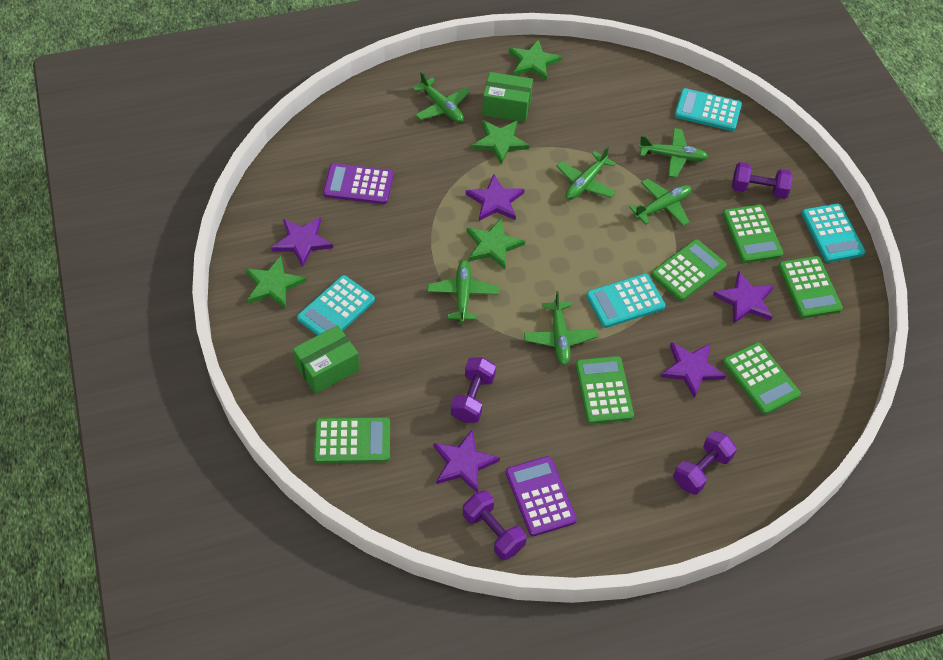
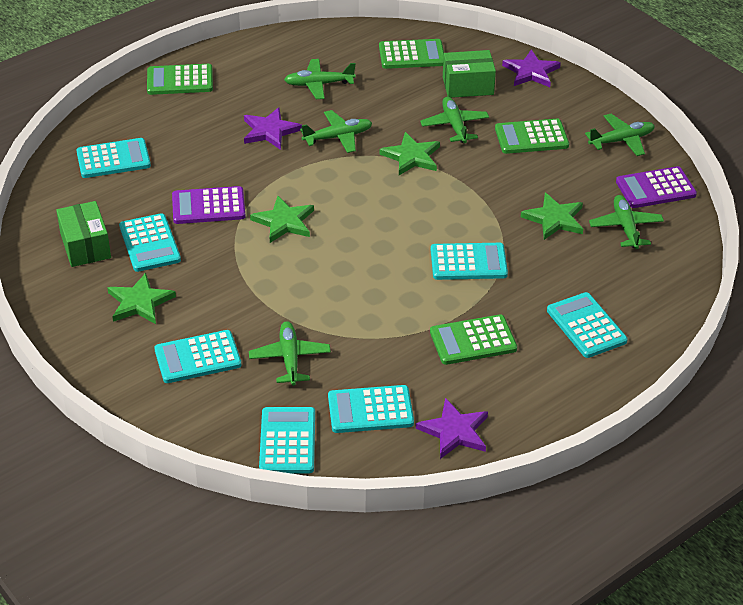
green calculator: [314,417,390,463] [576,356,634,424] [651,239,727,301] [722,205,783,263] [723,342,801,415] [778,256,843,318] = 6 -> [147,64,213,95] [379,39,444,69] [430,314,517,365] [495,119,569,154] = 4
purple dumbbell: [451,357,496,423] [463,490,526,560] [674,431,737,495] [732,162,793,199] = 4 -> none = 0
purple star: [271,217,333,267] [434,430,500,493] [466,174,525,221] [660,342,726,399] [713,271,774,324] = 5 -> [244,107,302,150] [416,398,488,459] [502,50,561,87] = 3
turquoise calculator: [297,275,375,335] [586,274,665,328] [675,88,742,131] [801,204,866,262] = 4 -> [76,138,151,178] [119,213,181,272] [154,330,242,383] [259,407,315,474] [328,385,414,433] [431,243,508,280] [547,292,628,358] = 7

